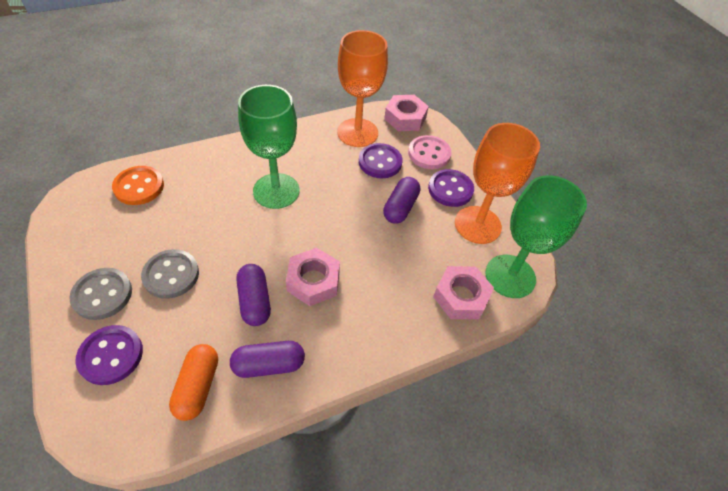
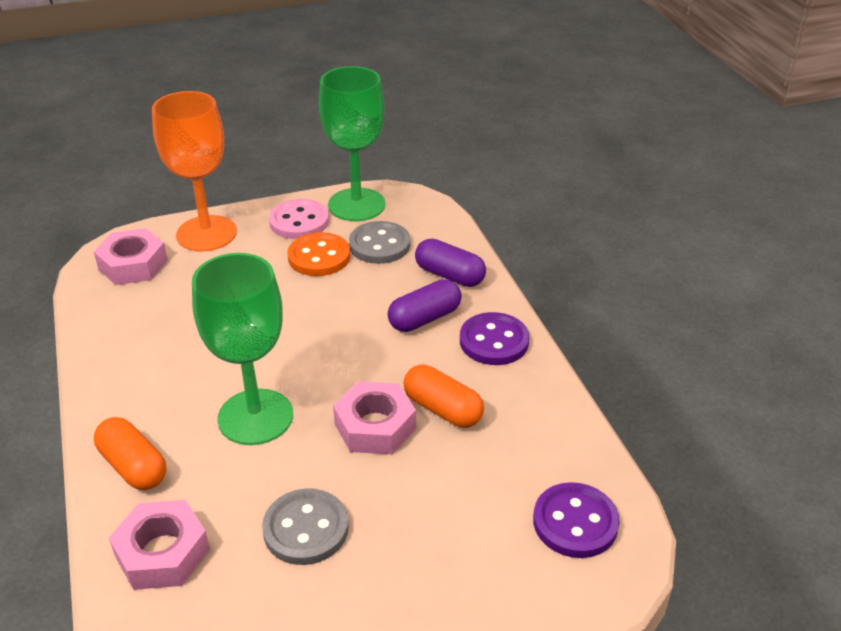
orange capsule: [169,344,218,421] = 1 -> [94,417,167,490] [403,365,484,428] = 2
orange goblet: [337,30,388,147] [455,123,540,244] = 2 -> [152,91,237,252] = 1
purple button: [75,325,143,385] [359,143,402,178] [428,169,474,207] = 3 -> [460,312,529,365] [533,482,620,558] = 2
purple capsule: [230,341,305,378] [236,264,271,326] [383,177,420,224] = 3 -> [388,279,462,332] [415,239,486,287] = 2

